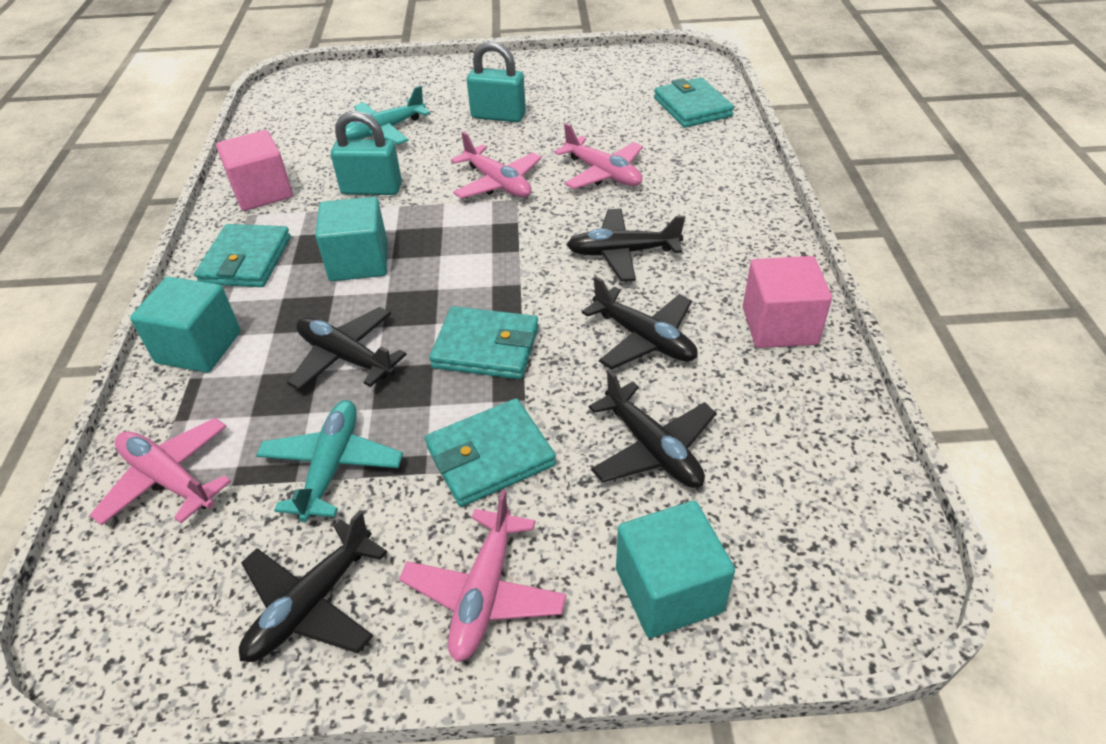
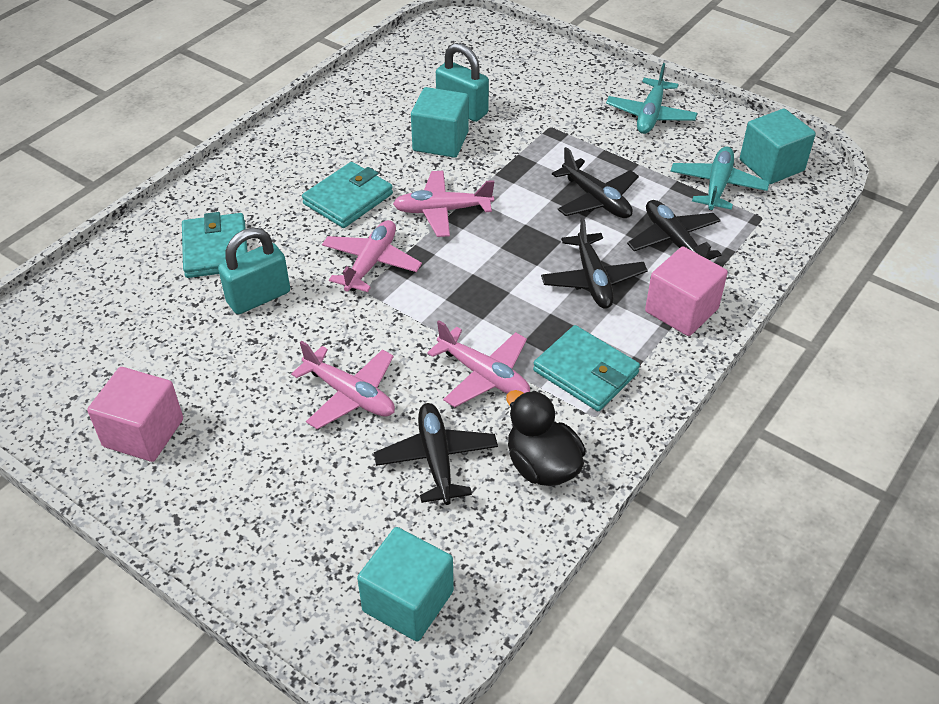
black duck: none = 0 -> [506,390,586,486] = 1
black plane: [239,511,387,662] [287,307,407,391] [567,209,685,281] [582,276,698,369] [589,369,717,488] = 5 -> [374,403,498,505] [541,216,648,309] [552,147,639,218] [627,200,722,260] = 4
turquoise wallet: [194,224,291,287] [425,398,556,507] [429,306,539,379] [654,78,734,128] = 4 -> [182,212,248,278] [302,162,393,228] [533,325,640,411] = 3

